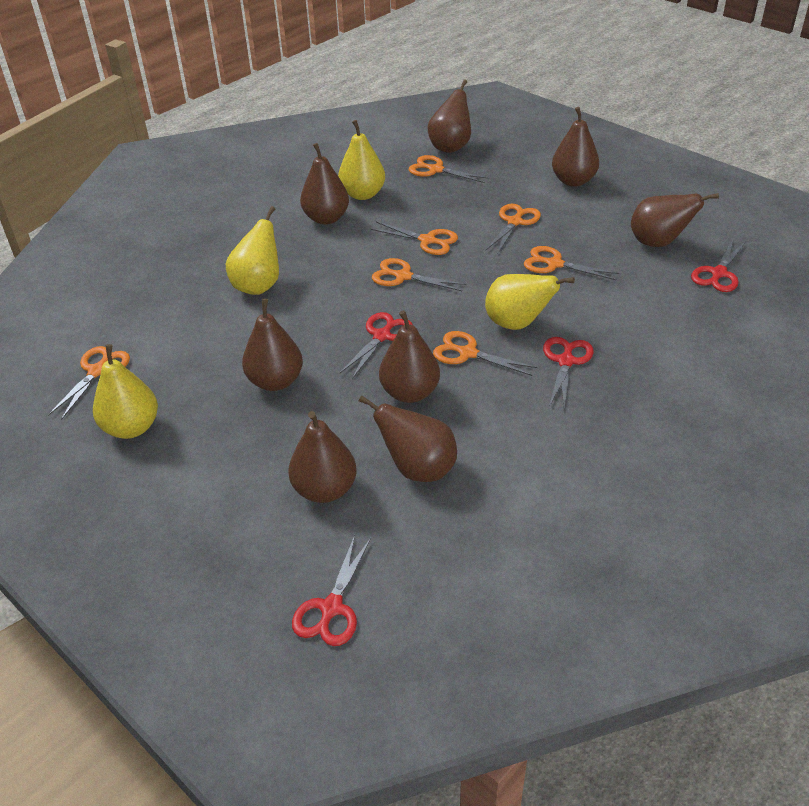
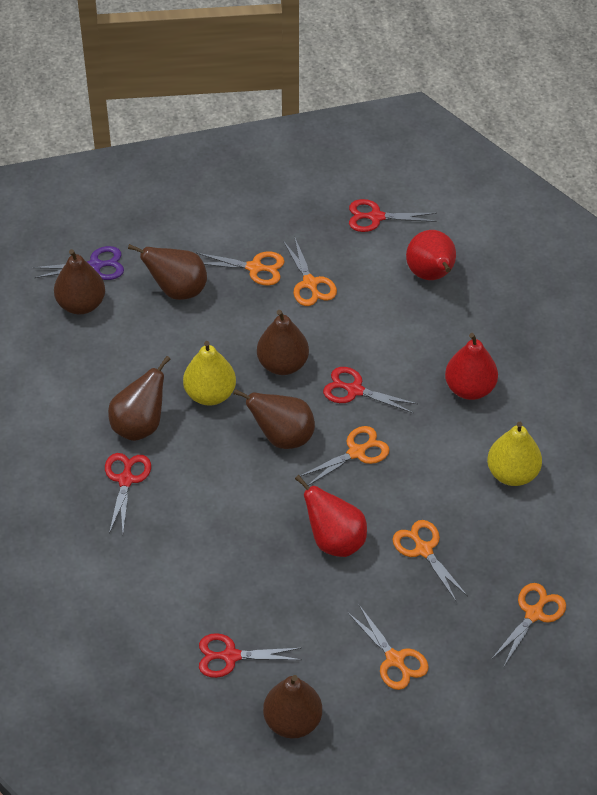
brown pear: [242,299,303,391] [288,411,356,503] [300,143,349,225] [359,395,457,482] [379,310,440,403] [428,79,471,153] [552,107,599,187] [631,193,719,247] = 8 -> [54,249,105,314] [108,356,171,441] [128,244,207,300] [233,389,315,449] [257,310,309,375] [263,675,322,739] = 6
orange scissors: [48,346,130,420] [371,222,458,255] [372,258,466,291] [409,155,489,183] [433,331,538,376] [486,204,541,254] [524,246,619,280] = 7 -> [197,252,285,286] [283,236,337,306] [300,426,390,486] [347,605,429,690] [392,520,468,601] [492,583,566,666] = 6
purple scissors: none = 0 -> [33,246,124,280] = 1
red pear: none = 0 -> [295,475,367,557] [406,230,456,280] [445,333,498,400] = 3
yellow pear: [93,344,158,439] [226,206,279,295] [338,120,385,200] [485,274,575,330] = 4 -> [183,341,236,406] [487,422,542,486] = 2

